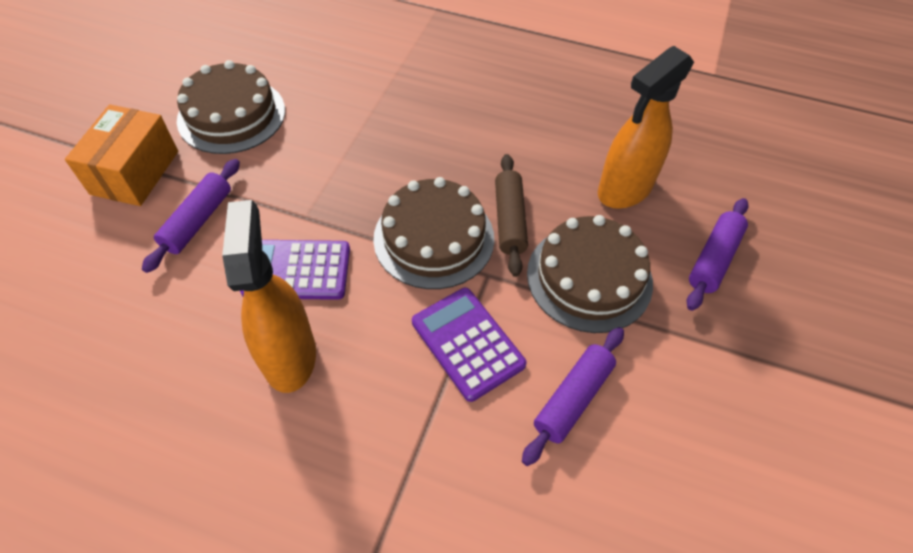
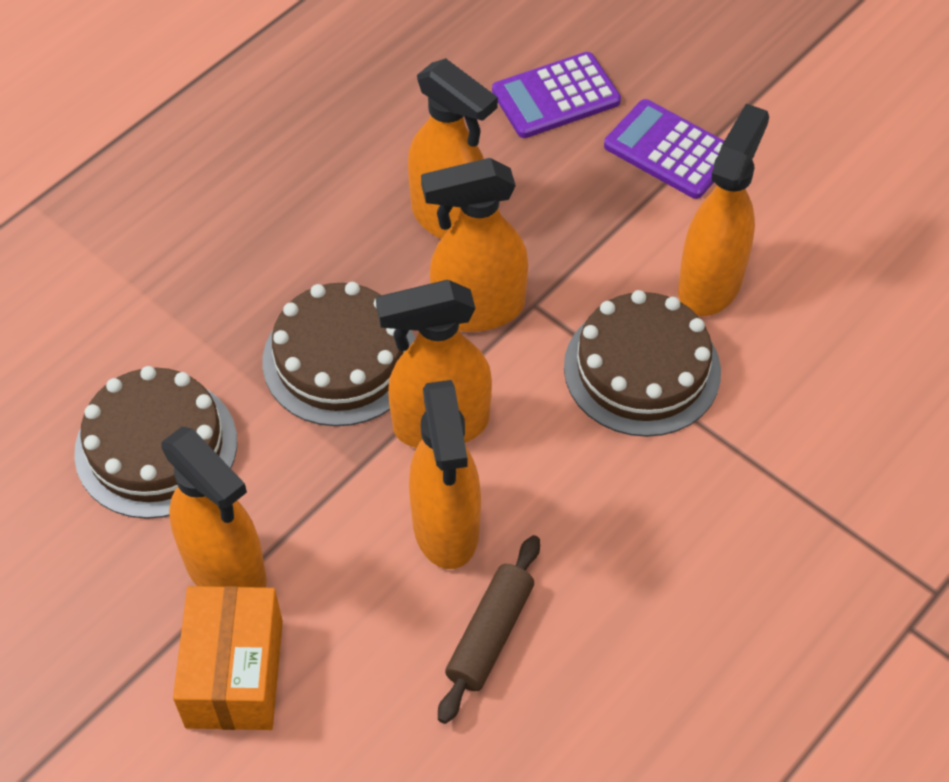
orange spray bottle: [222,200,316,393] [598,46,694,209] = 2 -> [161,427,267,588] [376,280,492,448] [408,58,498,239] [409,380,481,569] [421,158,528,332] [678,103,769,316] = 6
purple rolling pin: [142,159,240,273] [522,327,624,466] [686,198,749,311] = 3 -> none = 0

